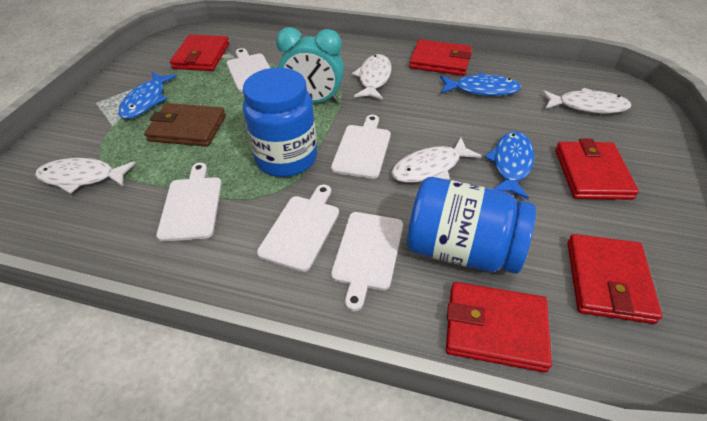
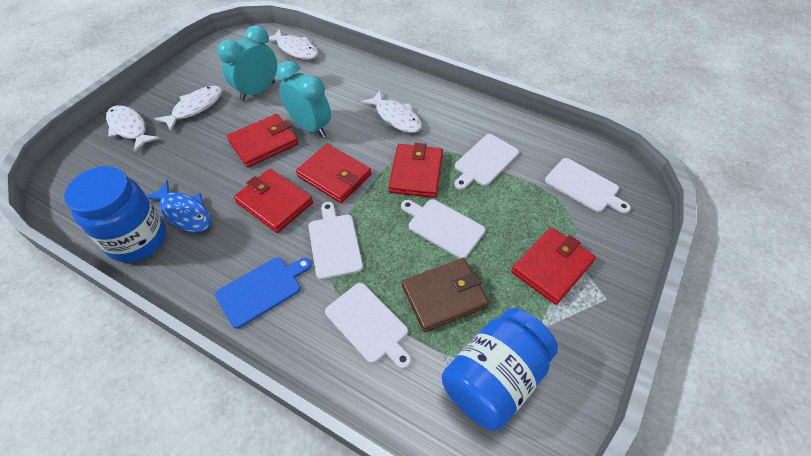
blue cutting board: none = 0 -> [215,257,312,329] = 1
blue fish: [118,72,177,119] [440,72,521,96] [485,131,534,199] = 3 -> [146,180,211,233] = 1
turquoise clock: [276,27,344,103] = 1 -> [217,25,277,101] [277,61,331,138] = 2

